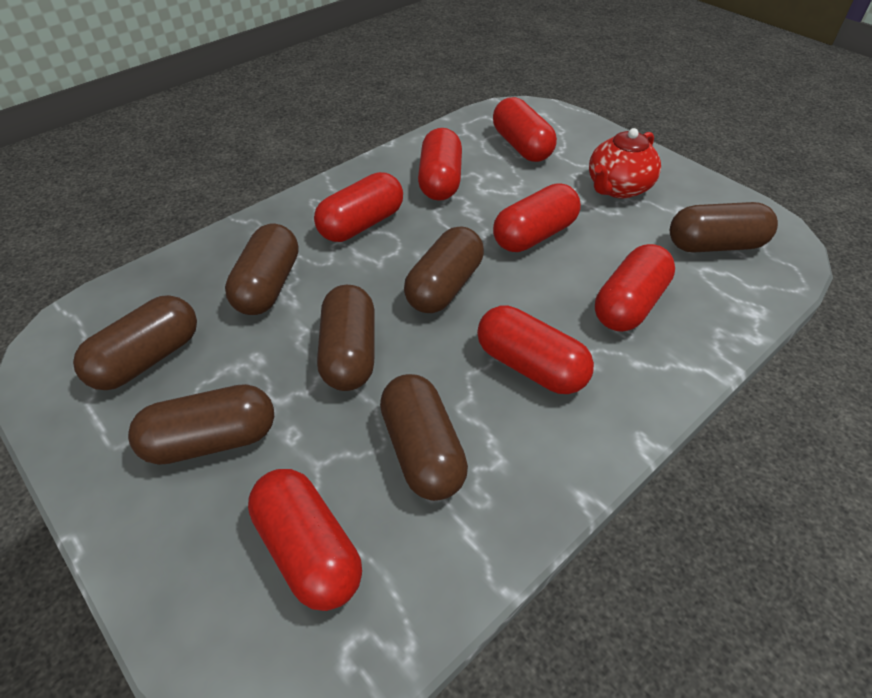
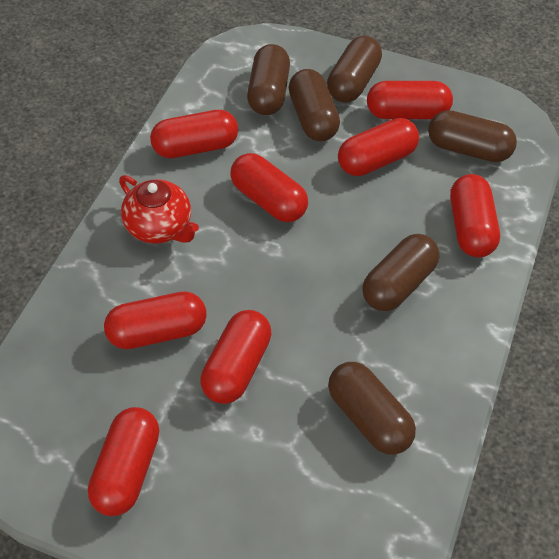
brown capsule: [73,295,197,390] [128,384,274,465] [225,224,298,315] [317,285,375,391] [380,374,468,501] [404,226,484,313] [670,202,778,253] = 7 -> [247,44,290,115] [289,69,340,141] [327,36,382,103] [328,362,416,455] [362,234,440,311] [428,110,517,162] = 6
red capsule: [248,469,362,611] [314,172,403,242] [418,128,462,201] [477,305,594,394] [493,97,557,162] [493,183,581,252] [595,244,675,332] = 7 -> [88,407,159,516] [104,291,207,349] [150,110,238,158] [200,310,272,404] [231,153,308,222] [338,118,419,176] [367,81,453,119] [450,174,500,258] = 8

